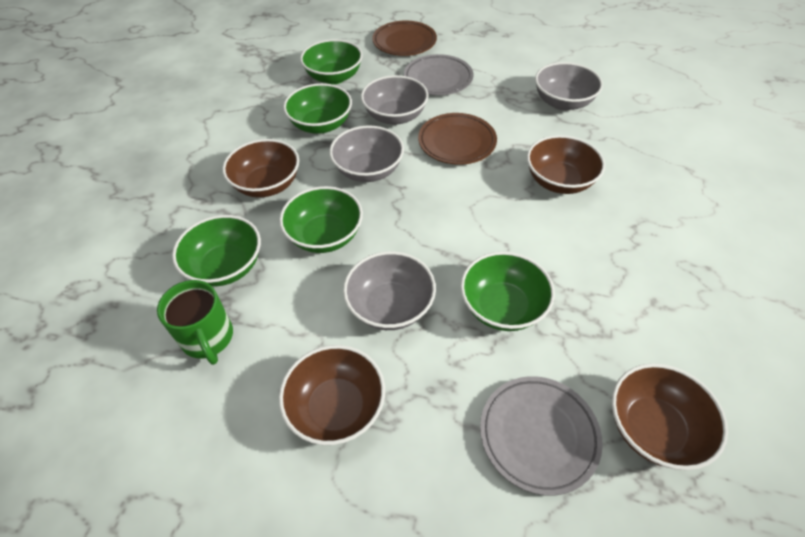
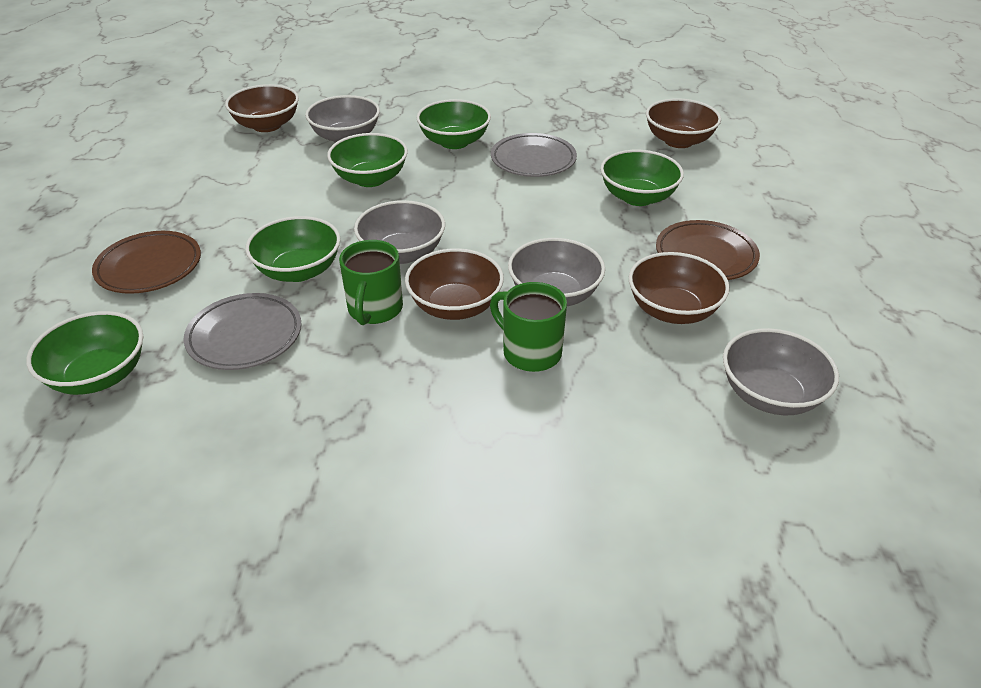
green mug: [157,280,233,365] = 1 -> [339,240,403,325] [490,282,567,372] = 2

